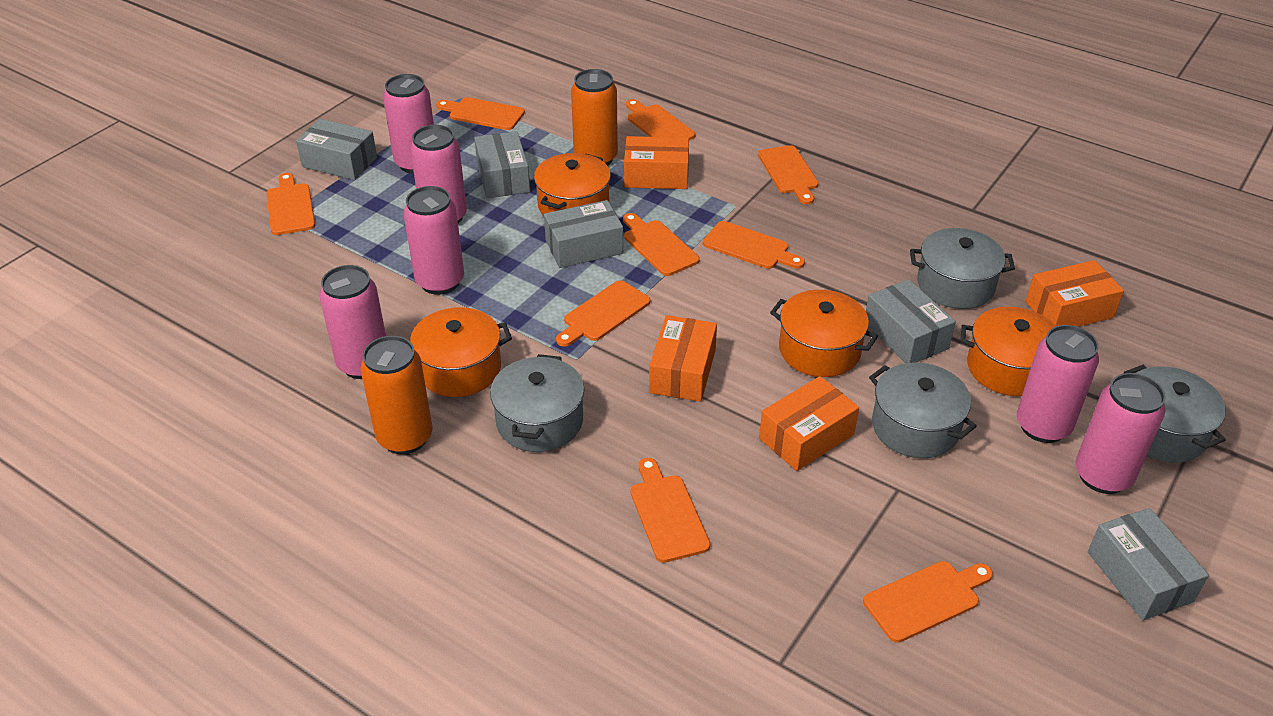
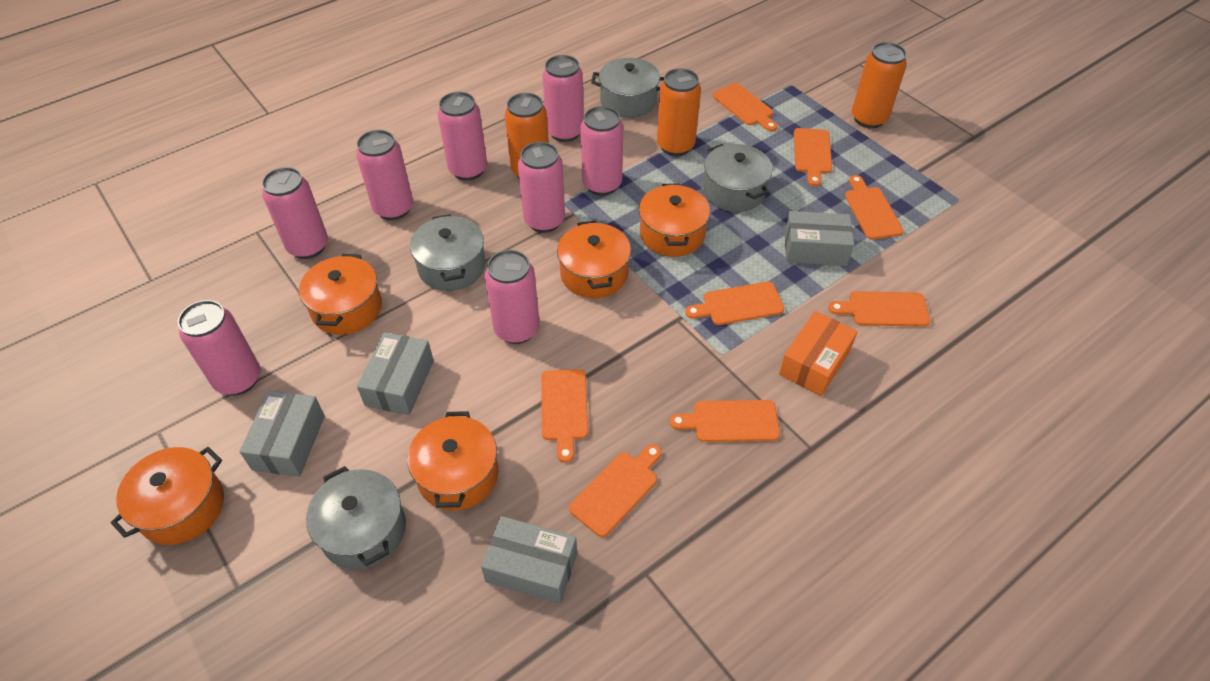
grey box: [296,119,377,180] [474,131,530,198] [544,200,623,268] [866,279,956,363] [1088,508,1209,620] = 5 -> [239,391,325,477] [357,332,434,415] [481,516,577,604] [784,211,854,266] = 4
orange box: [624,136,689,189] [649,315,717,402] [759,376,859,471] [1026,260,1124,327] = 4 -> [779,311,858,396] = 1
orange can: [360,336,433,454] [571,69,618,166] = 2 -> [505,93,549,178] [657,68,701,156] [852,42,907,128] = 3
orange cutting board: [266,173,315,235] [436,97,525,130] [556,280,650,347] [623,213,700,276] [626,99,696,140] [631,458,710,563] [703,221,805,269] [758,145,819,204] [863,561,993,643] = 9 -> [541,369,588,463] [569,444,662,537] [669,400,780,442] [685,282,784,325] [712,83,777,131] [794,128,832,186] [828,291,930,327] [845,175,904,240] = 8
orange pot: [410,307,512,397] [534,153,611,216] [770,290,878,377] [960,307,1056,396] = 4 -> [111,447,224,545] [299,254,382,335] [407,411,498,511] [557,221,631,298] [639,183,710,257] = 5
pink can: [319,265,386,379] [383,74,434,174] [404,186,464,295] [410,125,467,224] [1017,325,1099,443] [1075,373,1166,494] = 6 -> [178,300,260,395] [262,167,328,259] [356,130,413,220] [437,92,487,181] [485,250,540,344] [518,142,565,233] [543,55,584,142] [581,106,623,196] = 8

